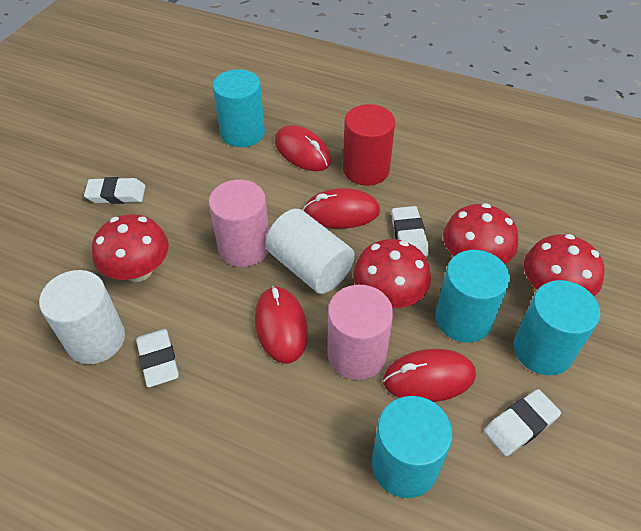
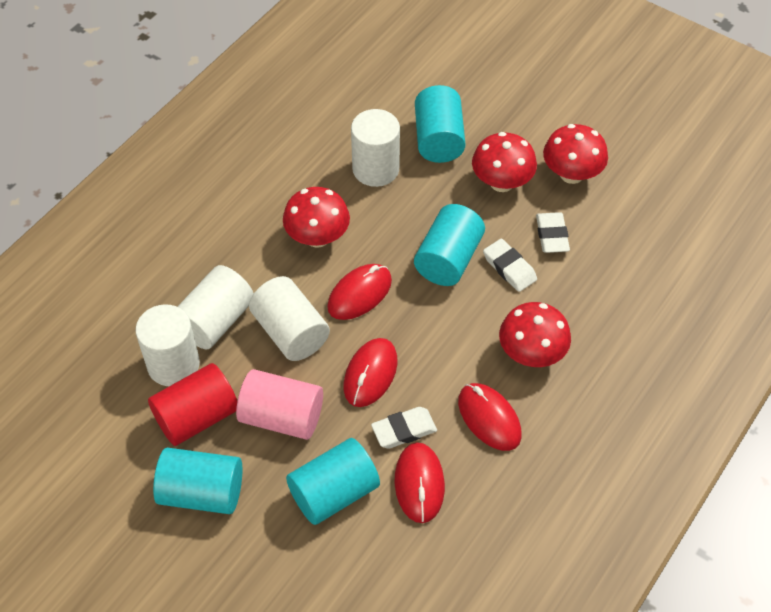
pink cylinder: [209,180,269,267] [327,285,393,380] = 2 -> [236,369,323,440] = 1
white cylinder: [39,270,125,364] [266,209,355,294] = 2 -> [135,304,200,386] [177,265,254,349] [249,276,330,361] [351,109,400,187] = 4
white eraser: [84,177,145,204] [136,329,179,387] [391,206,429,257] [484,389,561,456] = 4 -> [371,407,437,449] [483,239,537,292] [536,212,570,253] = 3

